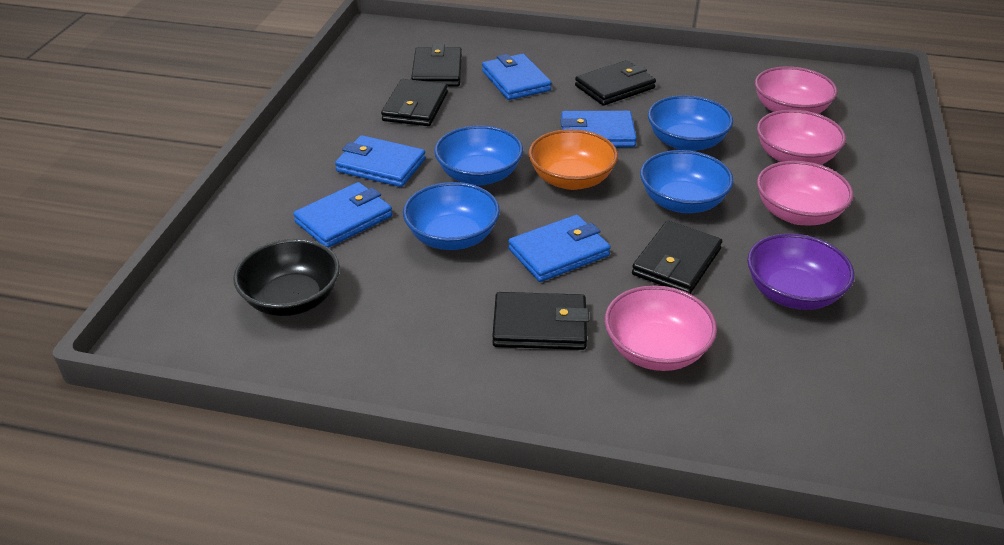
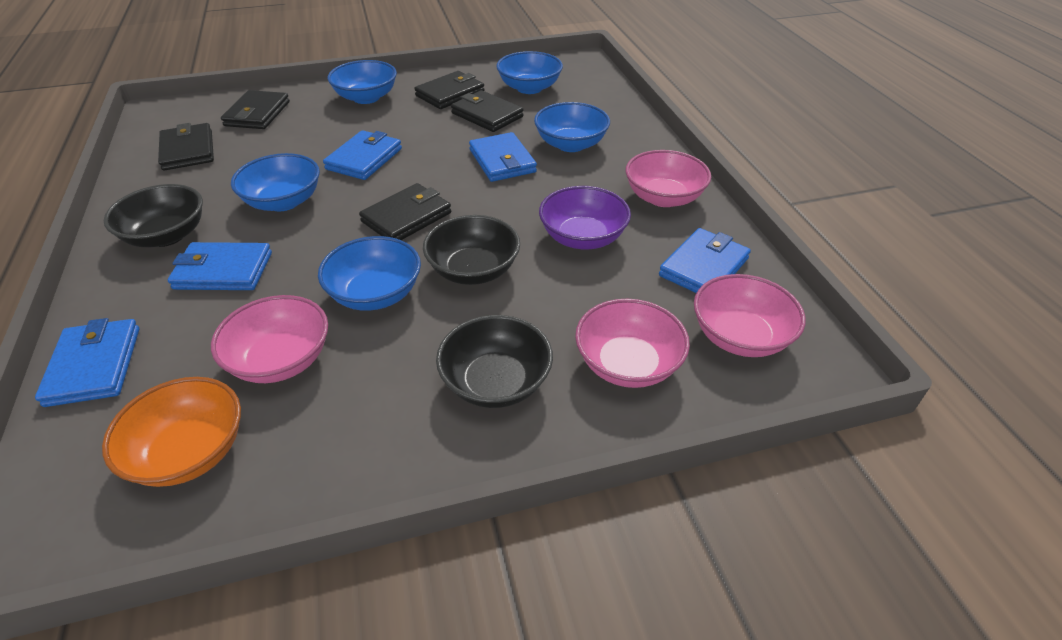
black bowl: [233,239,340,316] = 1 -> [103,184,203,247] [423,215,520,285] [436,315,553,408] = 3
blue bowl: [403,182,500,250] [434,125,523,186] [640,150,733,213] [648,95,733,151] = 4 -> [231,153,320,211] [318,236,421,311] [328,60,397,104] [496,51,563,94] [534,102,610,152] = 5

